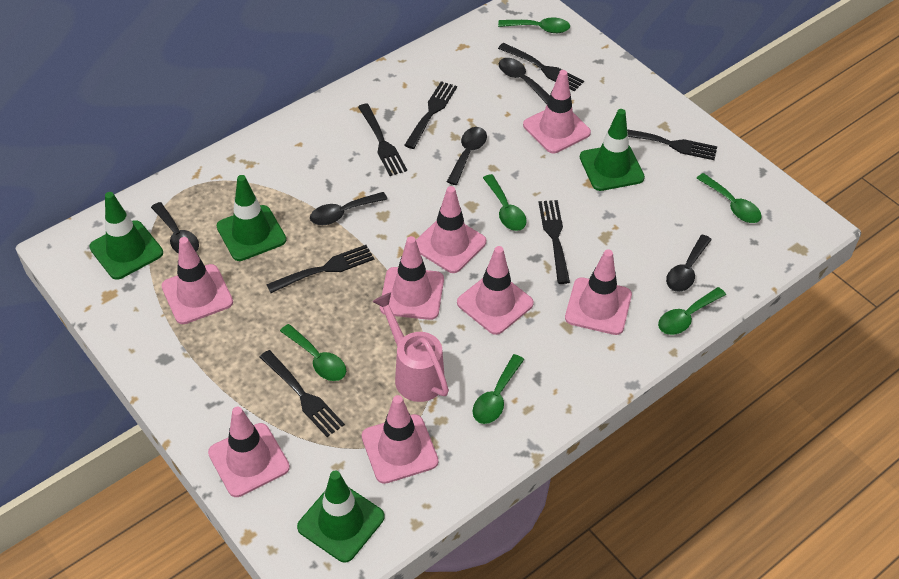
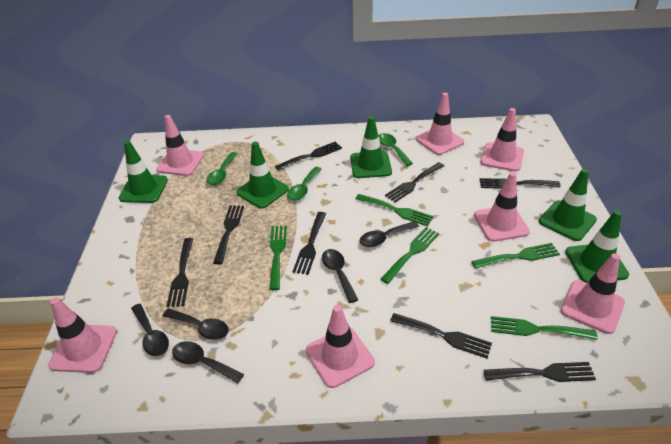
black fork: [260,350,345,437] [266,245,374,293] [358,104,407,176] [404,81,457,149] [498,43,584,92] [538,200,570,284] [627,129,717,160] = 7 -> [167,238,193,307] [213,205,244,264] [275,142,342,171] [292,212,326,275] [385,162,444,203] [390,313,492,359] [479,178,561,189] [483,362,596,382] = 8
green fork: none = 0 -> [269,226,287,290] [355,194,433,226] [381,227,439,284] [471,243,560,268] [491,316,598,340] = 5
green spoon: [280,324,346,381] [473,354,524,424] [483,174,527,231] [498,18,570,33] [658,287,726,335] [696,173,762,223] = 6 -> [207,152,238,185] [287,167,322,201] [378,133,413,166] = 3
green traffic cone: [89,192,163,280] [216,175,286,261] [297,471,385,562] [580,109,645,191] = 4 -> [119,140,168,203] [236,142,289,209] [350,116,392,178] [539,169,597,241] [565,210,629,283] = 5
pink traffic cone: [161,237,233,324] [208,407,290,497] [362,395,439,484] [380,236,444,320] [416,186,486,273] [457,246,534,335] [523,70,591,153] [565,249,632,335] = 8 -> [48,297,117,373] [157,115,204,176] [306,305,375,388] [416,93,464,155] [474,172,530,242] [481,108,524,171] [561,253,625,334] = 7
pink watering can: [372,293,449,402] = 1 -> none = 0

